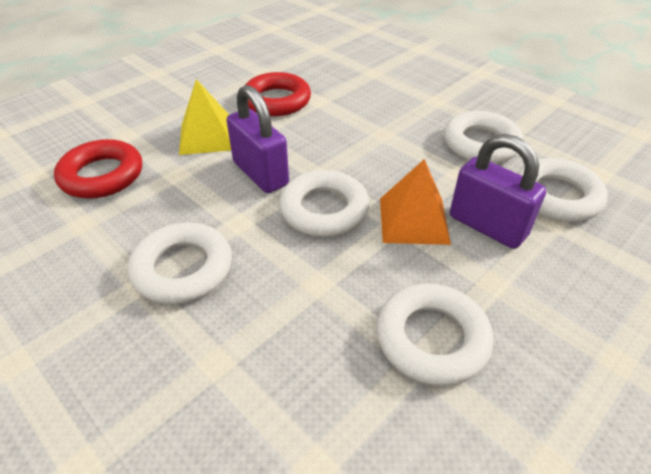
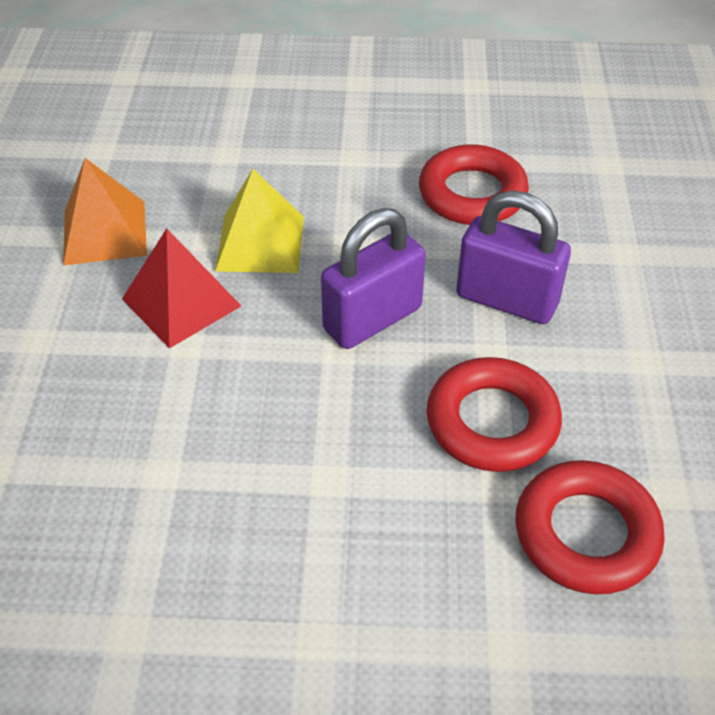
red pyramid: none = 0 -> [122,228,241,349] = 1
red ring: [54,139,142,199] [244,72,311,116] = 2 -> [419,144,529,225] [426,357,562,472] [515,460,665,594] = 3
white ring: [128,222,232,304] [279,170,370,237] [376,283,493,386] [444,111,523,163] [517,158,608,222] = 5 -> none = 0

